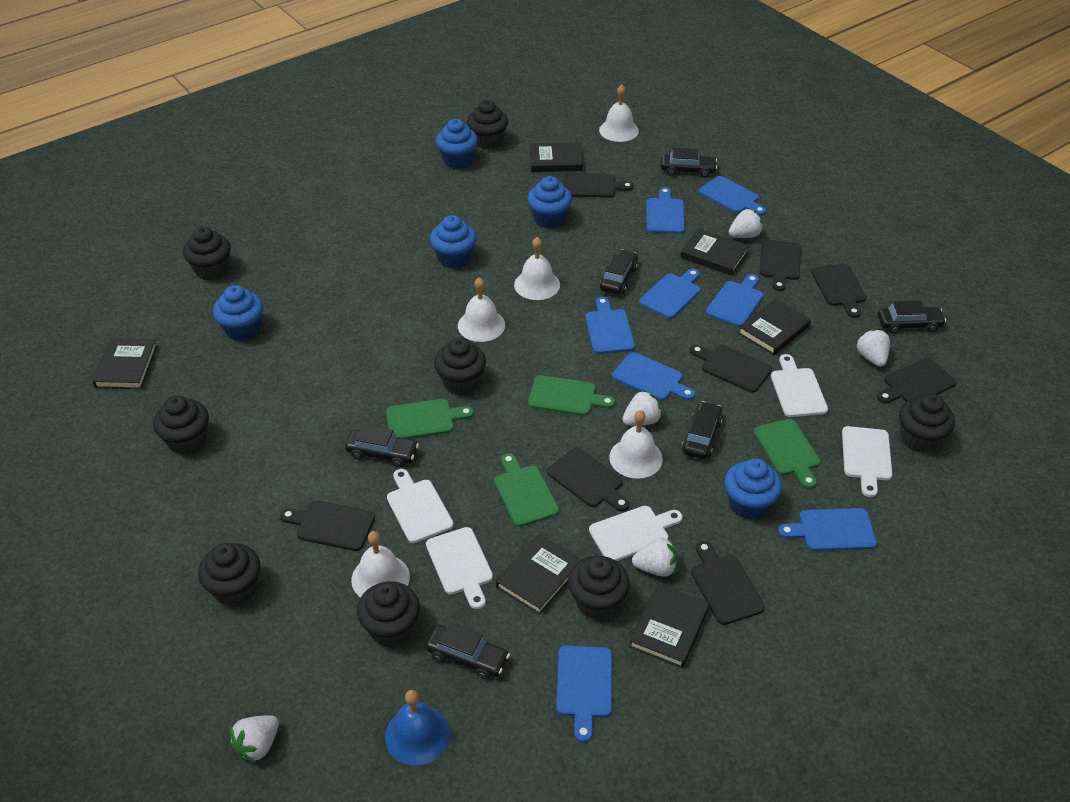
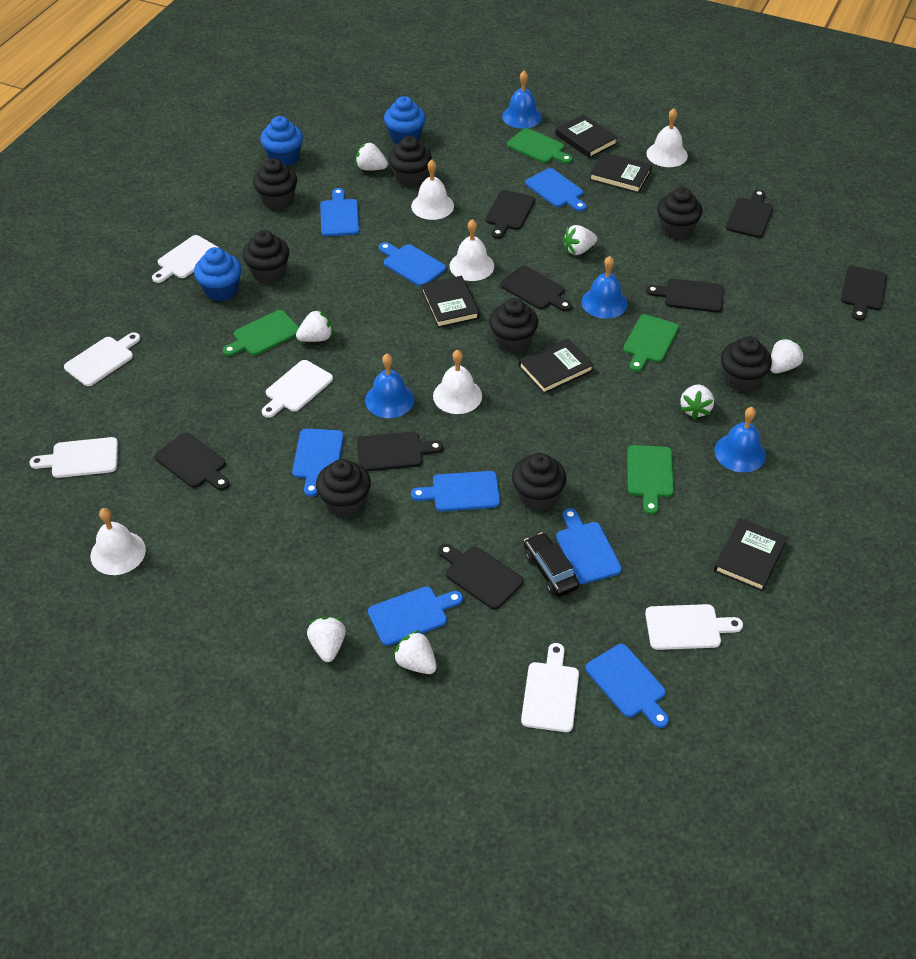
black book: [93,338,157,389] [496,534,582,615] [530,142,583,172] [629,584,709,668] [680,228,749,275] [738,299,811,355] = 6 -> [421,276,479,328] [519,338,594,394] [555,114,618,158] [589,152,652,193] [714,518,787,592] = 5
black car: [345,425,419,467] [425,623,510,679] [600,249,638,295] [661,148,717,177] [682,401,723,459] [878,300,946,334] = 6 -> [524,532,579,597] = 1
blue bell: [385,690,450,766] = 1 -> [365,354,414,418] [502,71,542,129] [581,256,628,319] [714,407,766,472] = 4
blue cupcake: [213,285,263,341] [430,215,476,269] [436,119,478,169] [527,176,572,228] [724,458,782,520] = 5 -> [194,247,241,301] [260,116,303,166] [384,96,426,144] = 3
white cutting board: [387,469,454,543] [426,527,493,609] [589,506,682,561] [771,354,828,417] [842,426,892,497] = 5 -> [29,437,118,478] [64,332,140,386] [152,235,219,283] [262,360,333,418] [521,643,579,732] [645,604,743,650] = 6
white strawberry: [230,715,279,763] [622,390,663,426] [632,537,678,577] [729,208,763,238] [855,329,890,367] = 5 -> [296,309,333,342] [307,617,346,662] [355,142,388,171] [393,630,437,674] [563,225,597,255] [680,385,714,419] [770,338,805,373] = 7

